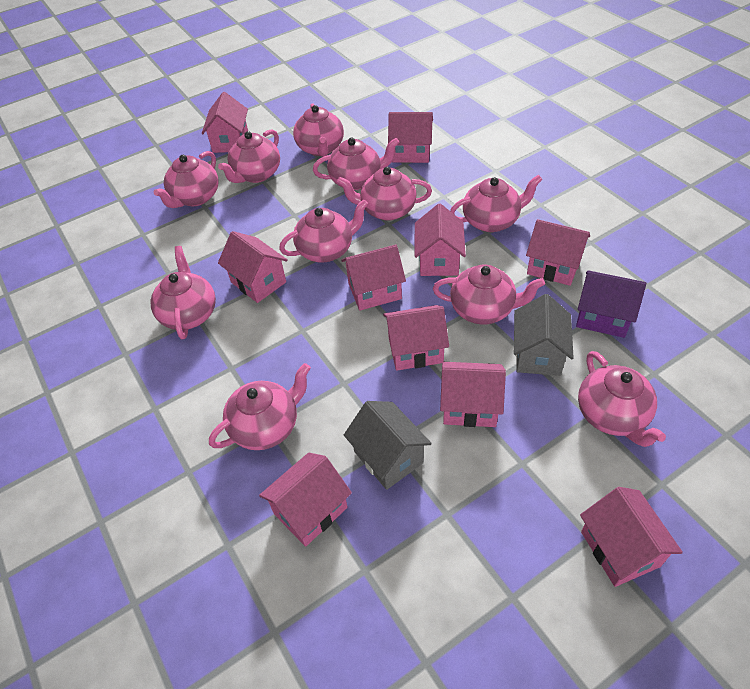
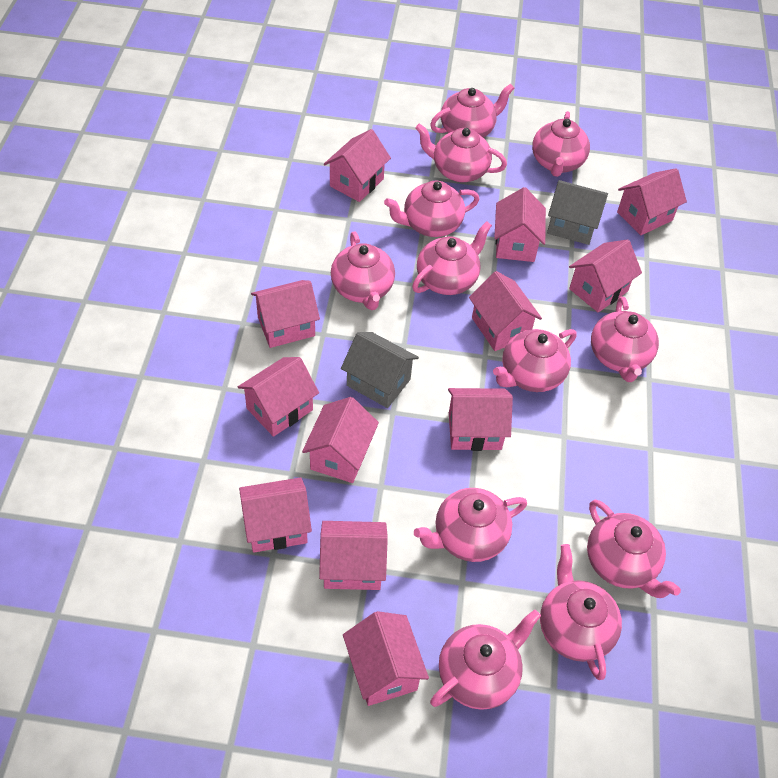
pink house: [202,92,248,153] [218,231,288,303] [259,453,352,547] [341,245,406,310] [383,305,449,371] [388,112,433,163] [415,204,466,276] [440,362,506,427] [526,219,590,286] [580,487,683,587] = 10 -> [238,357,319,437] [239,477,312,553] [251,280,320,348] [302,397,379,483] [319,521,388,590] [324,129,391,202] [343,611,429,706] [448,388,513,451] [469,271,542,351] [494,187,546,262] [569,239,642,312] [617,168,687,235] = 12
pink teapot: [151,246,216,339] [154,151,219,208] [209,363,311,450] [218,130,280,183] [279,199,368,263] [293,103,344,157] [313,138,399,190] [337,167,432,221] [433,264,545,324] [450,175,542,232] [578,351,666,447] = 11 -> [331,231,395,310] [384,180,479,237] [412,221,492,295] [414,488,527,562] [416,123,507,182] [430,84,514,138] [430,609,541,710] [493,329,577,392] [532,111,590,177] [540,544,622,680] [587,500,681,598] [591,297,659,382] = 12
purple house: [576,270,646,338] = 1 -> none = 0

